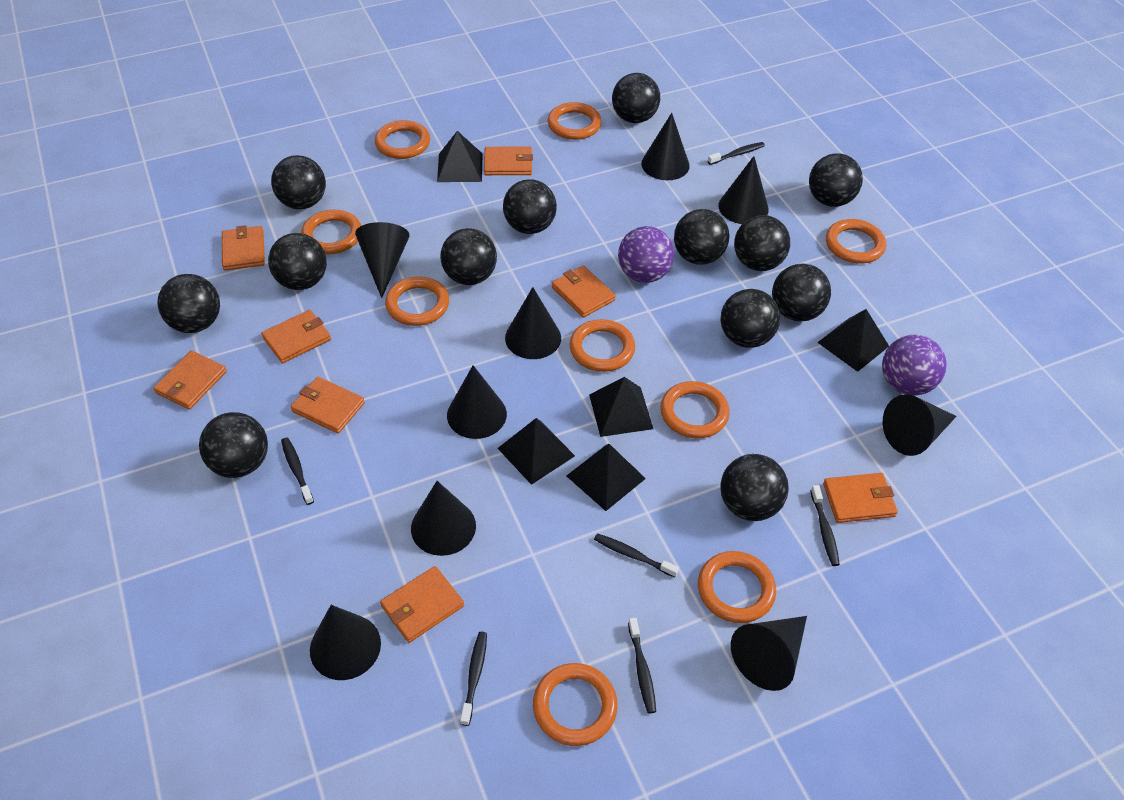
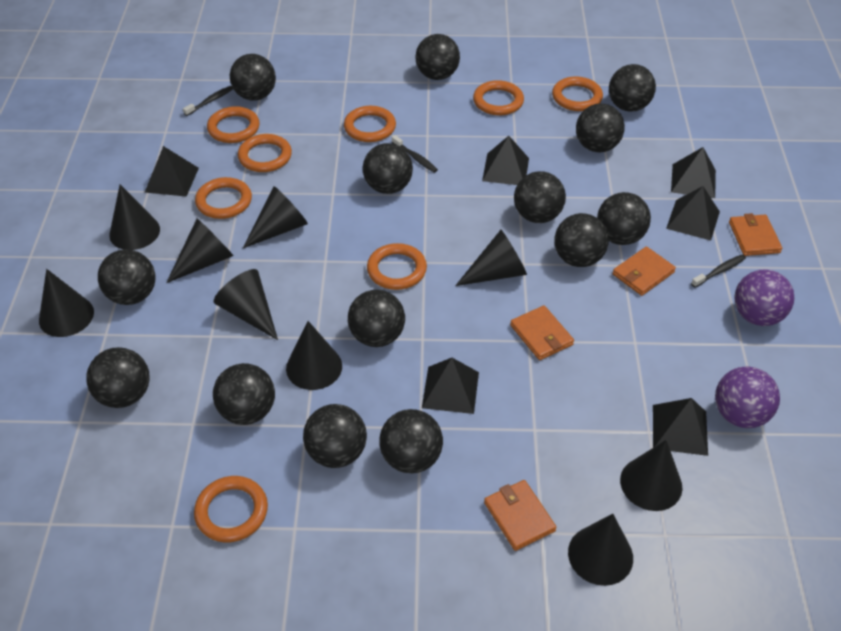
black ball: [158,274,220,333] [199,412,268,478] [268,233,327,290] [271,155,326,209] [440,228,497,285] [503,179,557,234] [612,73,660,123] [674,209,729,265] [720,454,789,521] [721,289,780,348] [734,215,790,271] [772,264,831,322] [809,153,863,207] = 13 -> [86,347,150,408] [98,249,155,305] [213,363,275,425] [230,54,276,101] [303,404,367,468] [348,289,405,347] [363,143,413,194] [379,409,443,473] [415,34,460,80] [514,171,566,223] [554,213,609,267] [576,103,625,152] [597,192,651,245] [609,64,656,112] = 14
black pyramid: [437,131,483,182] [498,418,575,485] [567,444,646,511] [589,377,653,437] [817,309,889,372] = 5 -> [145,146,199,197] [422,358,479,414] [482,136,529,185] [653,398,708,456] [666,186,720,241] [671,147,716,198] = 6
black toothbrush: [281,438,314,505] [460,632,487,726] [594,533,679,578] [628,618,656,714] [708,142,765,165] [811,485,840,566] = 6 -> [183,86,233,116] [392,135,438,173] [691,254,746,288] = 3
orange ring: [301,210,361,254] [375,120,430,159] [385,277,449,326] [533,663,618,746] [548,102,602,140] [570,319,635,372] [660,381,730,438] [698,551,776,623] [826,219,886,264] = 9 -> [194,476,268,542] [195,177,252,219] [207,106,260,143] [238,134,292,172] [344,106,396,142] [367,243,427,290] [473,80,524,115] [552,76,603,111] = 8
orange wallet: [153,351,227,410] [222,225,265,271] [261,310,331,363] [290,377,365,434] [380,566,464,643] [484,146,533,175] [552,266,616,318] [823,473,898,523] = 8 -> [484,480,557,551] [510,306,574,360] [613,246,676,296] [729,213,782,256] = 4

